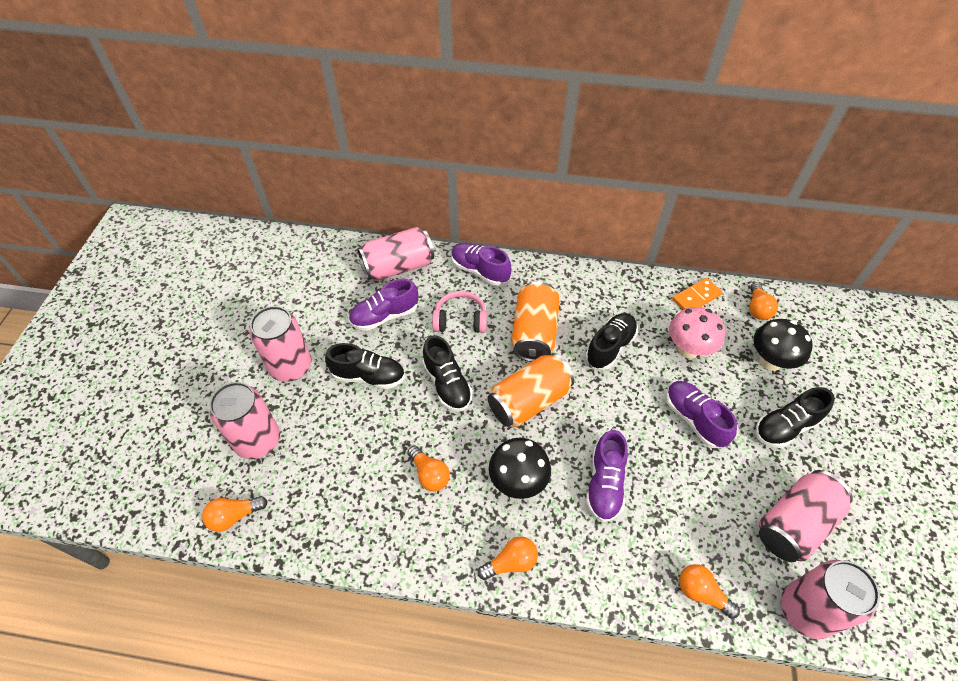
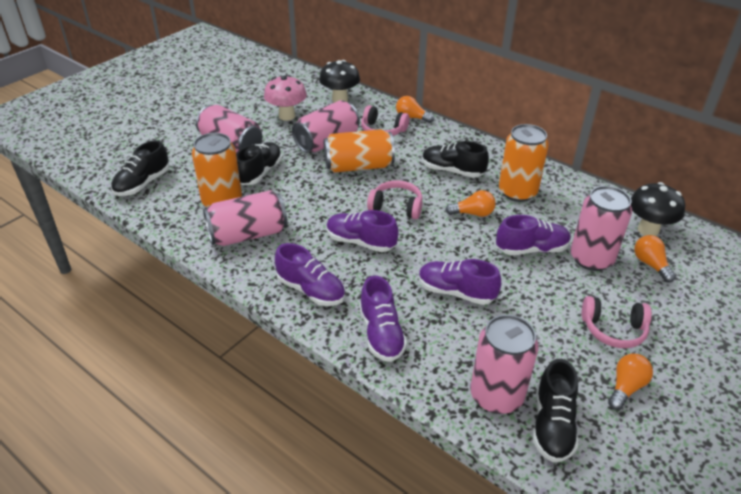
orange can: [488,353,574,427] [511,282,560,362] = 2 -> [192,133,242,207] [324,129,395,173] [499,124,549,202] = 3
orange domino: [672,278,722,310] = 1 -> none = 0
orange light bulb: [202,496,268,532] [408,446,450,491] [478,536,538,580] [679,564,740,619] [749,282,778,320] = 5 -> [396,96,434,123] [445,190,496,217] [608,354,653,410] [634,235,676,283] = 4
pink headphones: [432,291,487,333] = 1 -> [361,105,410,136] [367,180,423,219] [582,296,652,348] = 3
purple shoe: [349,279,418,331] [451,243,511,286] [586,430,628,522] [666,381,737,448] = 4 -> [275,243,345,306] [326,210,399,252] [359,276,407,362] [419,259,501,305] [496,215,571,255] = 5

